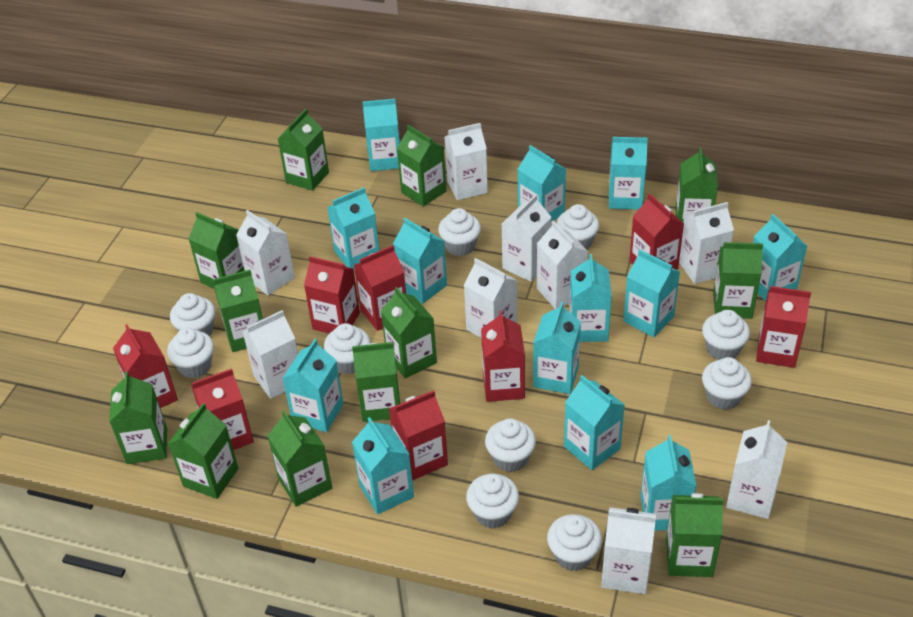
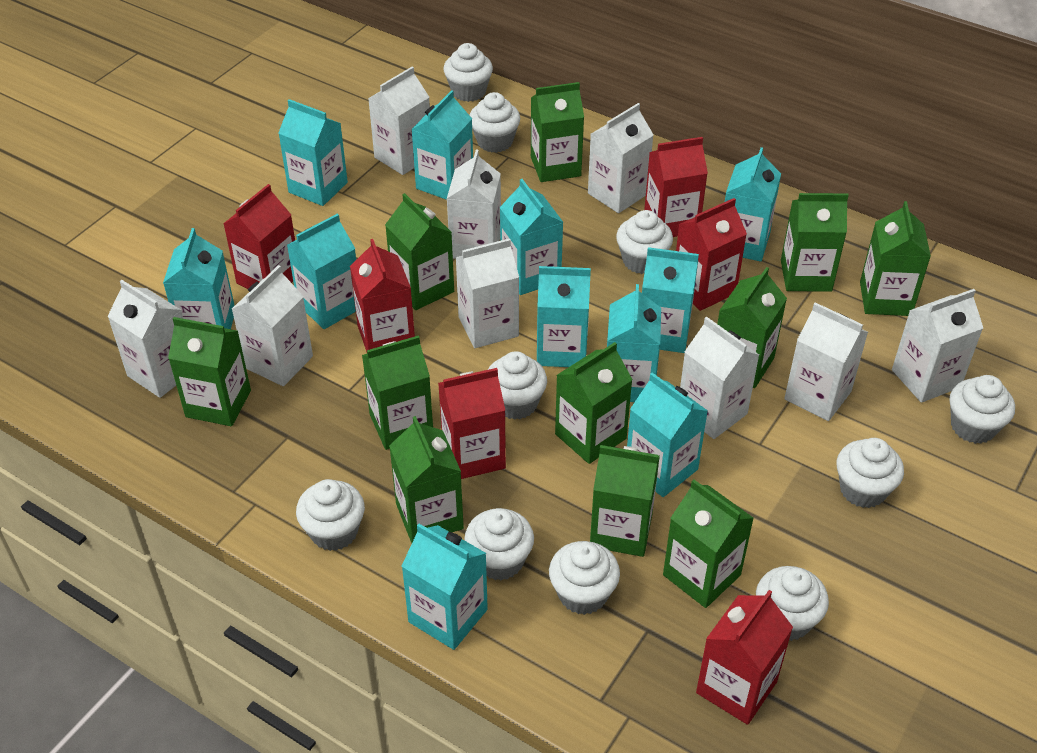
green carton: [109,371,167,464] [168,403,238,499] [189,212,245,289] [213,270,263,352] [267,410,332,507] [278,109,329,191] [352,342,400,422] [381,287,437,378] [397,125,446,207] [666,493,724,577] [675,148,718,222] [713,242,763,319] = 12 -> [168,317,251,426] [362,335,433,450] [385,193,454,310] [389,416,464,543] [531,82,584,182] [555,342,633,464] [590,445,660,557] [663,479,754,608] [717,267,787,388] [781,193,849,292] [860,201,931,316] = 11
red carton: [113,324,178,408] [191,368,254,450] [304,256,360,334] [354,245,406,331] [389,390,448,480] [481,311,525,402] [629,194,684,270] [756,286,811,368] = 8 -> [223,184,295,289] [350,239,415,352] [438,368,506,479] [644,137,708,237] [676,198,747,311] [696,590,793,725] = 6
turquoise carton: [282,339,344,432] [327,187,379,269] [352,417,414,515] [362,99,400,171] [393,218,447,304] [518,145,566,222] [533,302,581,394] [564,375,625,470] [569,254,612,342] [609,137,648,210] [623,249,680,338] [640,435,697,531] [753,214,807,301] = 13 -> [163,228,235,329] [278,99,348,206] [287,214,356,329] [402,524,488,650] [411,90,473,200] [500,179,563,295] [537,266,591,367] [607,284,661,402] [627,373,708,497] [642,247,699,353] [725,147,781,262] = 11

